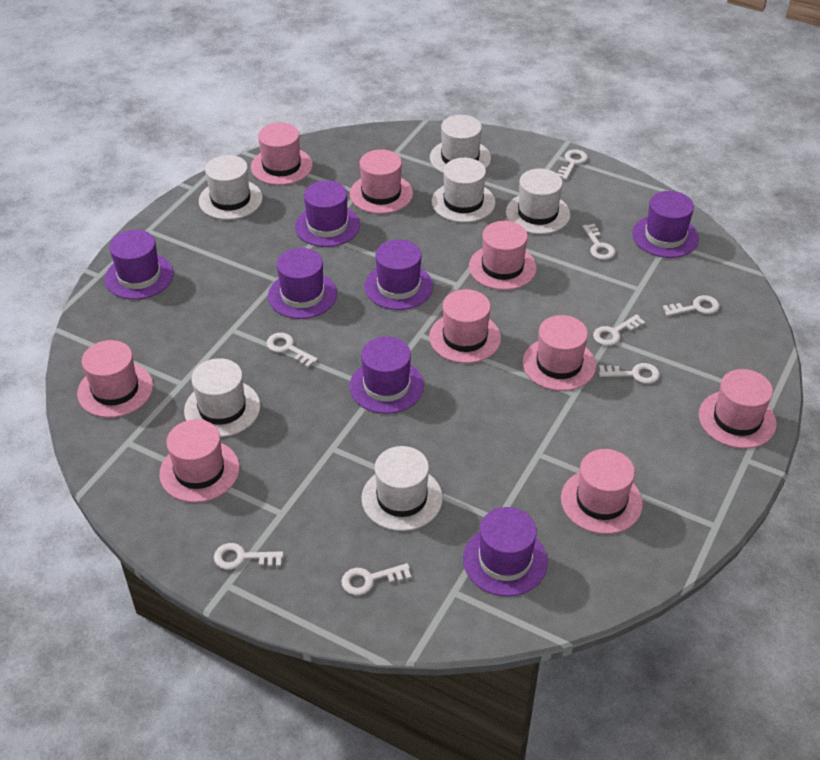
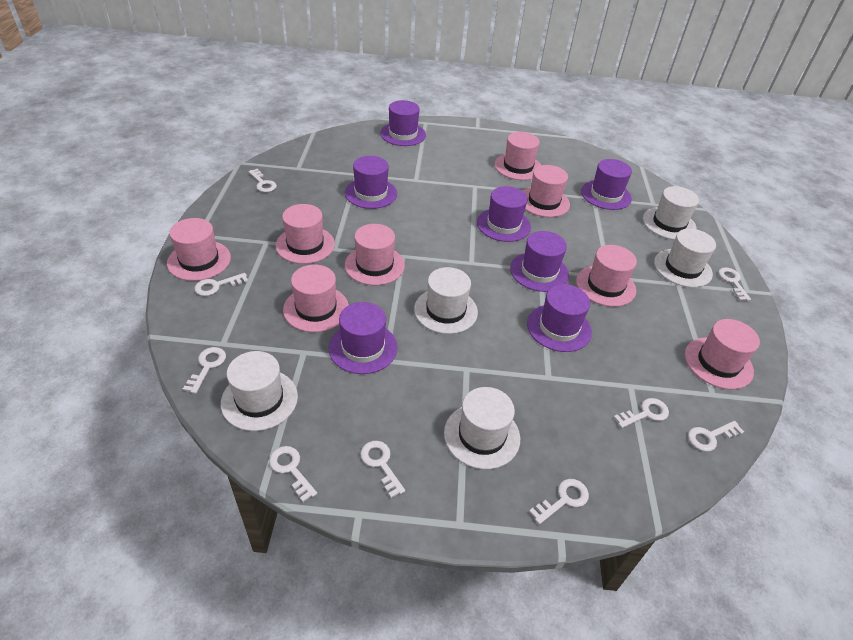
pink hat: [77,340,153,418] [159,419,239,503] [251,123,313,185] [350,149,413,214] [429,289,501,363] [469,221,537,290] [523,315,596,391] [561,449,643,534] [699,369,777,449] = 9 -> [167,218,231,281] [275,204,335,264] [283,265,349,332] [345,224,405,285] [494,132,541,180] [523,165,570,217] [576,245,637,307] [685,319,760,389] = 8
white hat: [184,358,260,437] [199,155,263,220] [361,446,443,531] [430,115,491,173] [432,158,495,223] [506,169,570,234] = 6 -> [221,351,298,431] [414,267,478,334] [444,387,520,469] [643,186,699,240] [654,229,716,288] = 5
white key: [214,543,284,570] [266,333,318,368] [341,563,412,595] [557,149,588,180] [582,224,616,260] [593,314,645,346] [599,363,660,384] [663,295,719,316] = 8 -> [183,347,226,394] [194,273,248,296] [248,168,277,192] [269,446,317,502] [360,441,405,498] [529,479,589,524] [614,398,669,428] [688,421,744,452] [718,267,751,301] = 9

